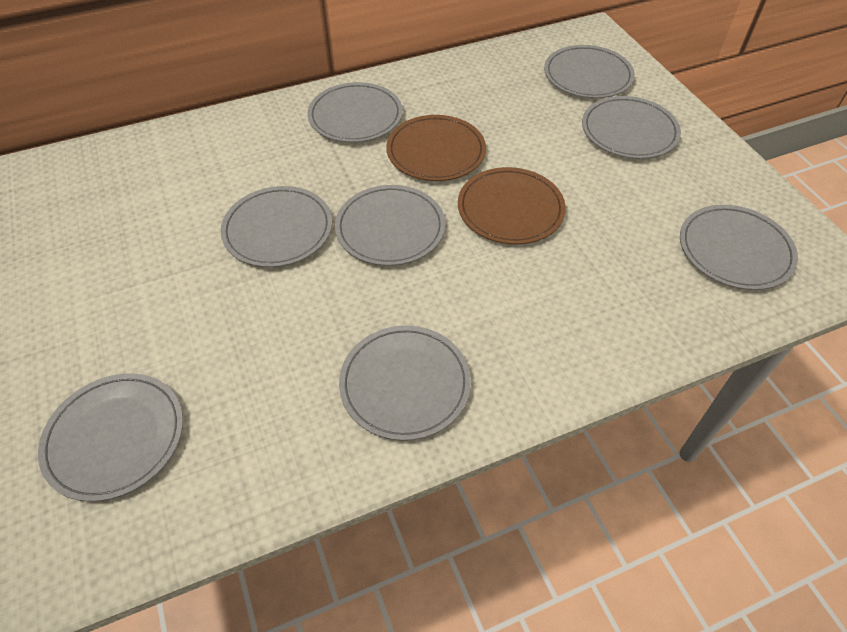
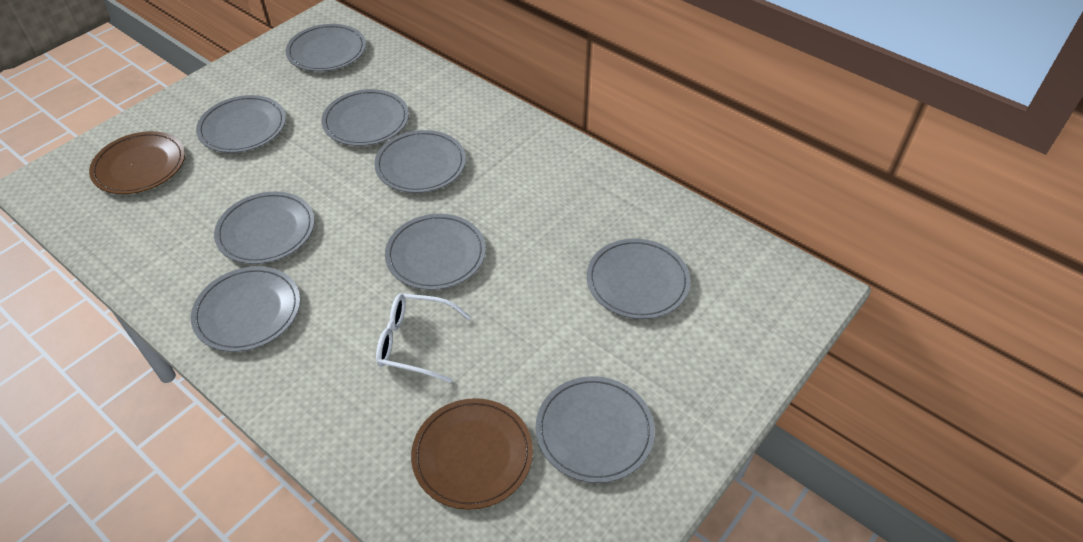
grey plate: [38,373,183,502] [221,186,332,267] [308,82,403,142] [335,185,445,266] [339,326,471,441] [544,45,635,98] [582,96,681,159] [680,205,798,290] = 8 -> [191,266,300,352] [196,95,286,153] [214,191,315,264] [286,24,366,72] [322,89,409,146] [374,130,466,193] [385,214,486,290] [536,376,655,483] [587,239,690,319] = 9
white glasses: none = 0 -> [376,293,471,383] = 1

